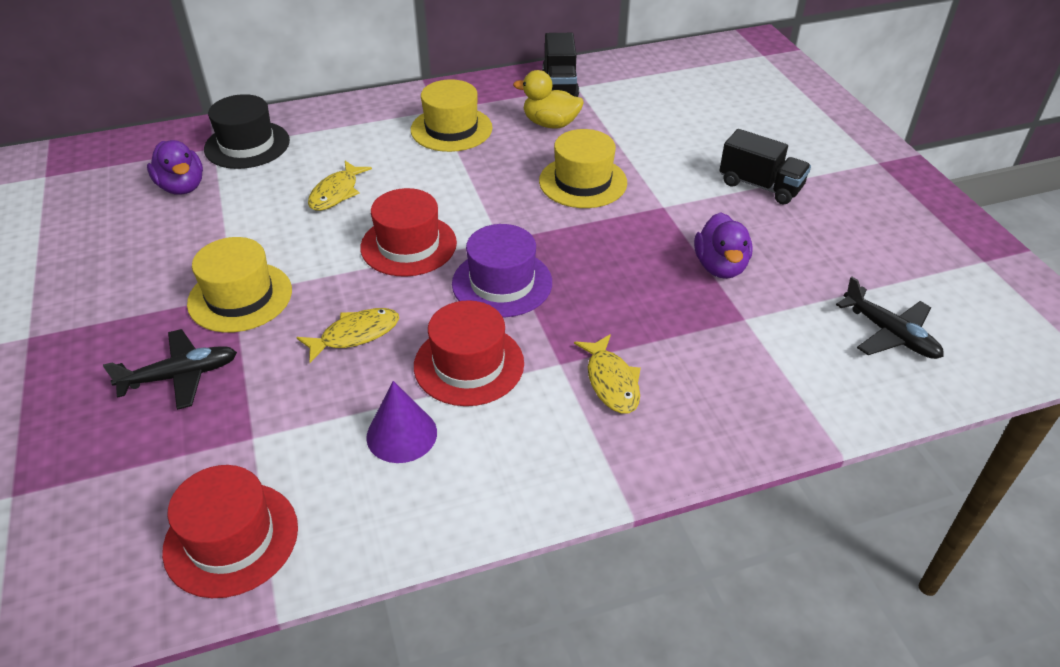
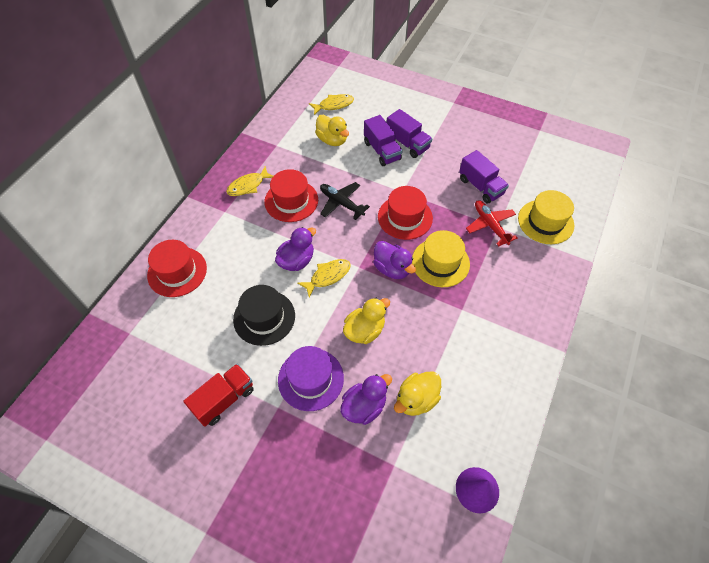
black plane: [103,329,237,410] [836,276,944,359] = 2 -> [320,182,370,220] = 1
black truck: [543,33,579,97] [719,129,811,204] = 2 -> none = 0
purple duck: [147,140,203,195] [694,212,753,279] = 2 -> [275,227,316,271] [340,374,392,425] [373,241,416,279] = 3
purple truck: none = 0 -> [364,115,403,166] [387,109,432,158] [459,150,509,204] = 3
red plane: none = 0 -> [466,200,518,246] = 1
red truck: none = 0 -> [183,364,254,427] = 1
yellow duck: [513,70,584,129] = 1 -> [315,115,349,146] [343,298,390,344] [394,371,441,416] = 3
yellow hat: [187,237,292,333] [411,79,493,152] [539,129,627,208] = 3 -> [412,230,470,287] [518,190,574,244] = 2

